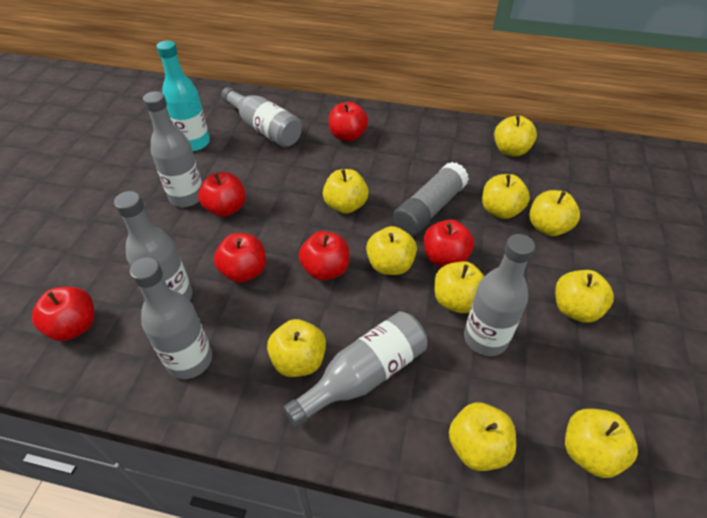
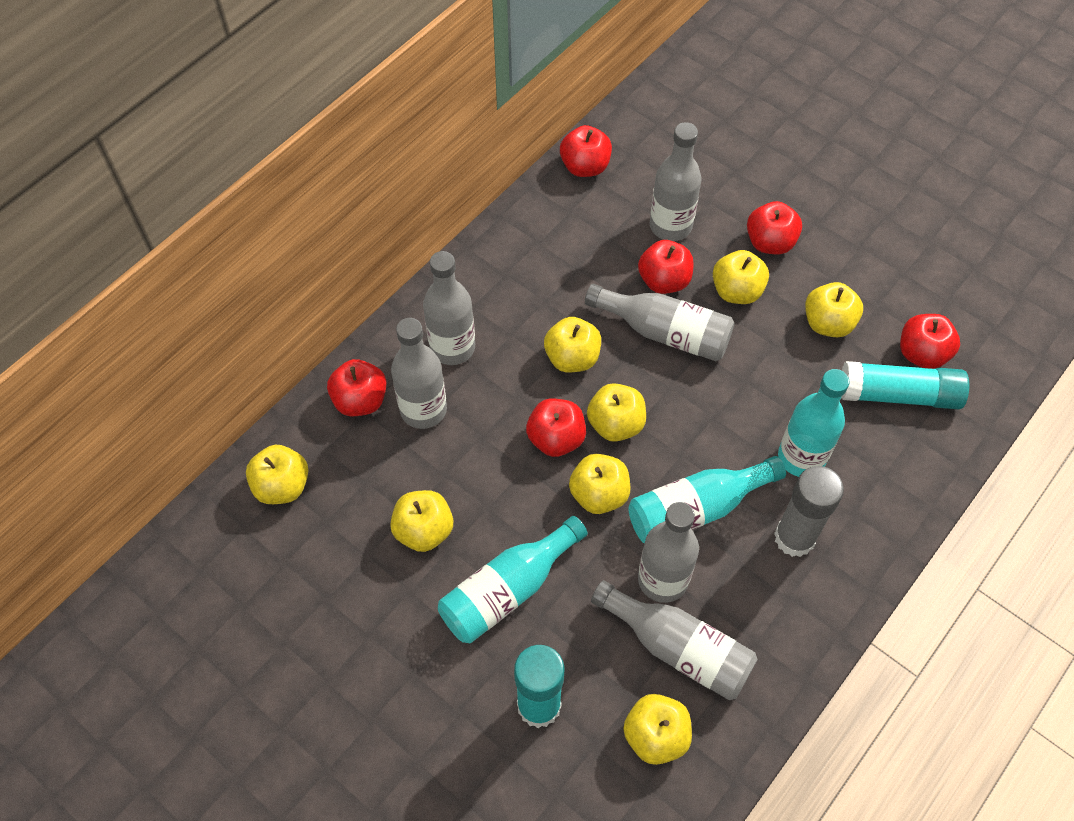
turquoise bottle: [156,40,210,151] = 1 -> [438,516,588,644] [628,456,786,544] [778,369,850,477] = 3
turquoise glue stick: none = 0 -> [514,645,565,728] [841,361,969,409] = 2
yellow apple: [267,319,326,377] [323,169,369,214] [366,226,417,275] [434,261,485,313] [449,403,516,471] [482,174,530,219] [494,115,537,157] [529,190,580,236] [555,270,614,323] [565,409,638,478] = 10 -> [246,445,309,504] [390,490,453,552] [544,317,601,373] [569,454,630,514] [587,383,646,442] [623,694,692,765] [713,250,769,304] [805,282,863,337] = 8

